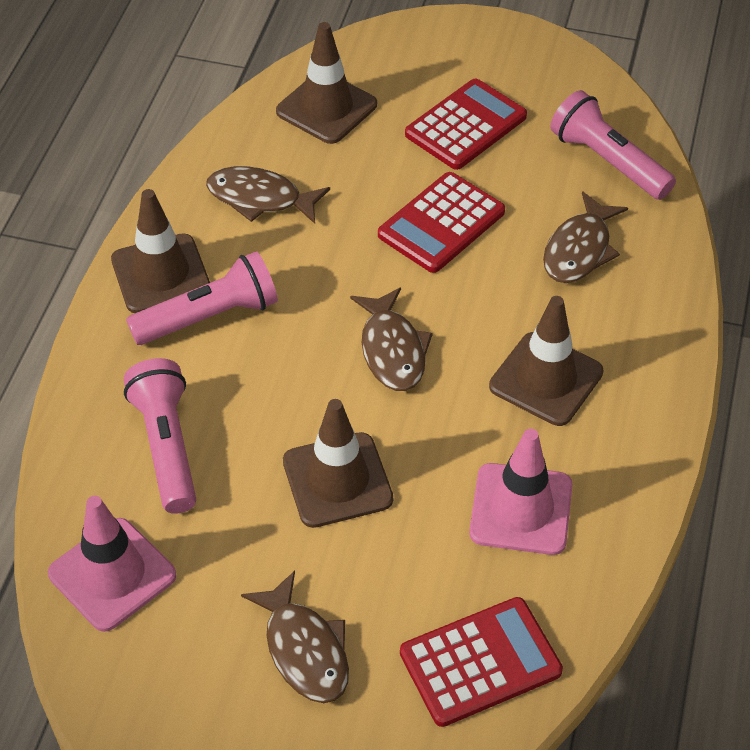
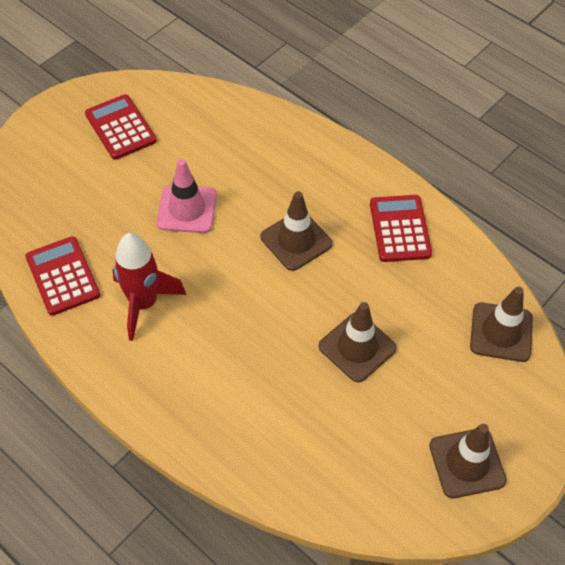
brown fish: [206,166,330,224] [241,571,349,703] [350,287,433,391] [543,191,628,283] = 4 -> none = 0
pink flashlight: [124,358,196,514] [126,251,278,345] [550,90,676,200] = 3 -> none = 0
pink traffic cone: [48,496,176,632] [469,429,573,555] = 2 -> [157,159,217,233] = 1
red rocket: none = 0 -> [112,233,186,341] = 1

